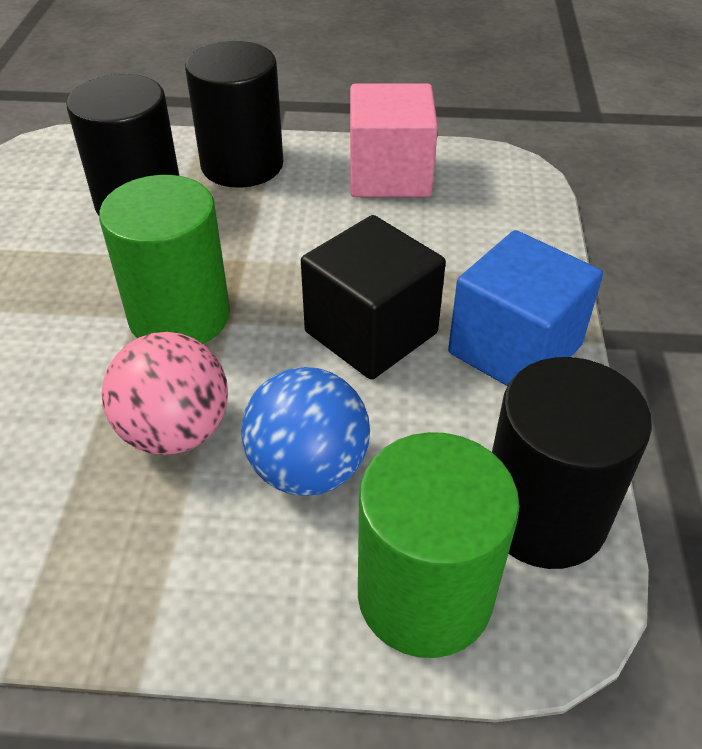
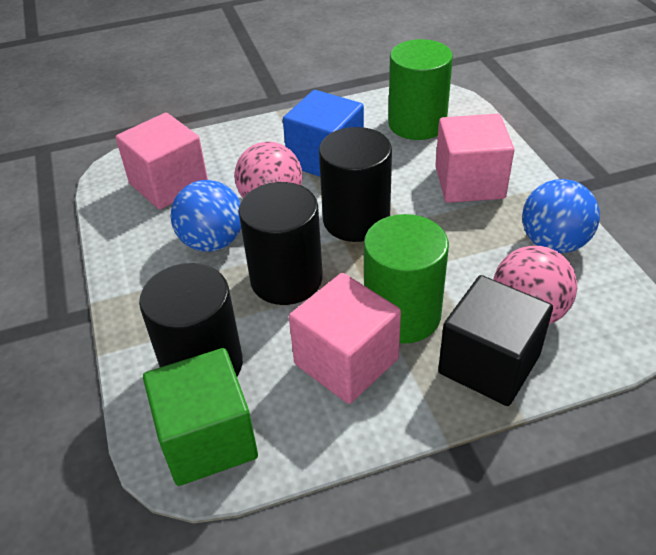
blue ball: [241,367,370,496] = 1 -> [171,180,241,252] [522,179,600,253] = 2
green cube: none = 0 -> [143,348,258,486] = 1
pink ball: [101,332,228,455] = 1 -> [234,142,302,198] [494,246,577,324] = 2
pink cube: [350,84,438,197] = 1 -> [116,113,208,209] [289,273,401,404] [435,114,514,203] = 3

